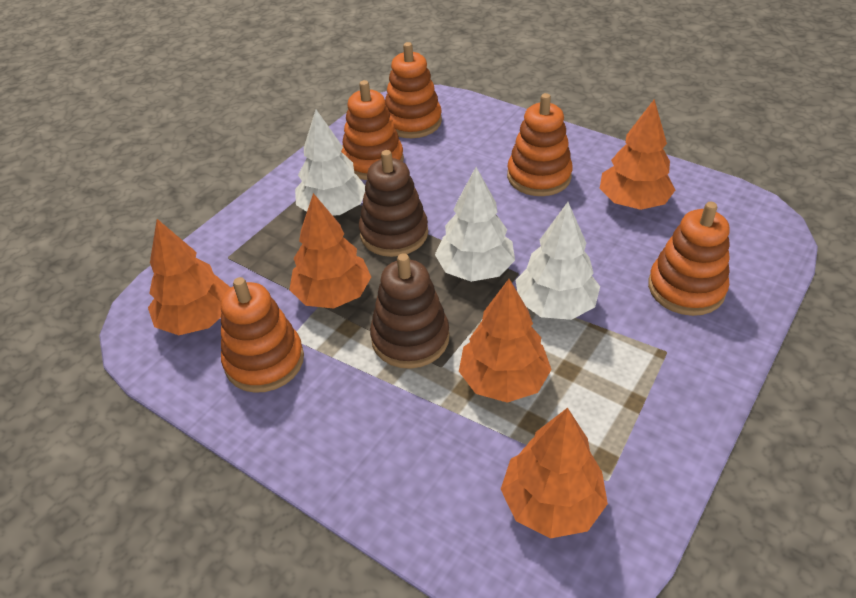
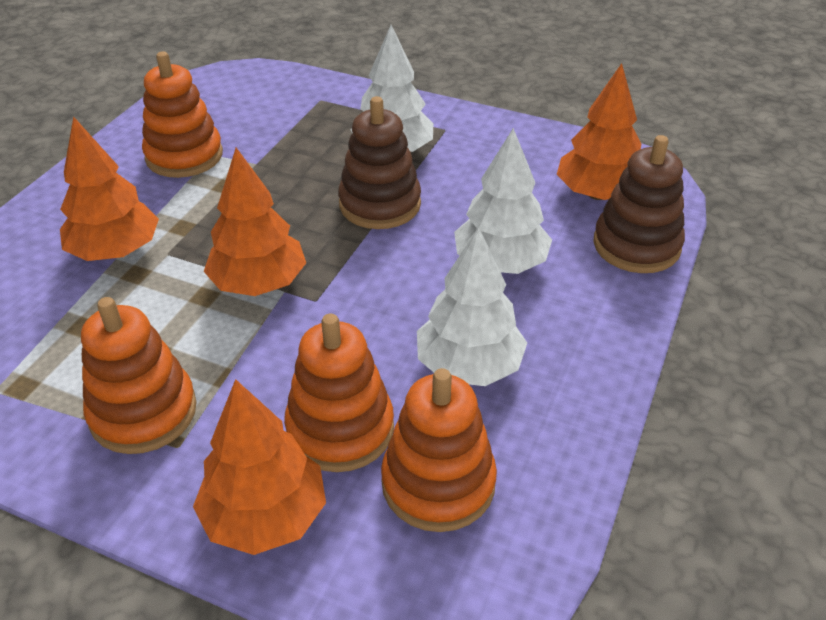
orange stacking toy: [221,277,304,393] [341,80,404,180] [385,42,442,138] [507,93,573,196] [648,202,730,316] = 5 -> [81,297,197,454] [142,51,223,178] [284,313,394,472] [381,368,497,532] = 4
orange tree: [148,219,231,335] [289,193,371,308] [459,279,552,403] [501,408,608,538] [600,99,675,210] = 5 -> [60,116,159,261] [193,379,326,555] [204,148,306,296] [557,63,641,200] = 4

